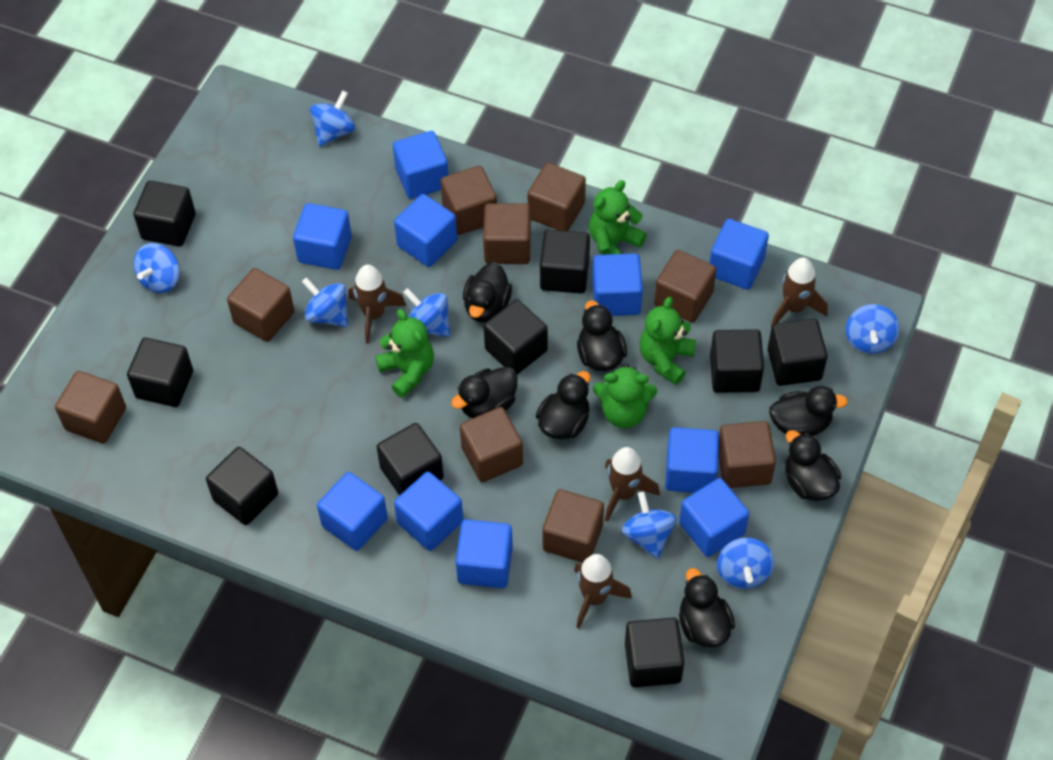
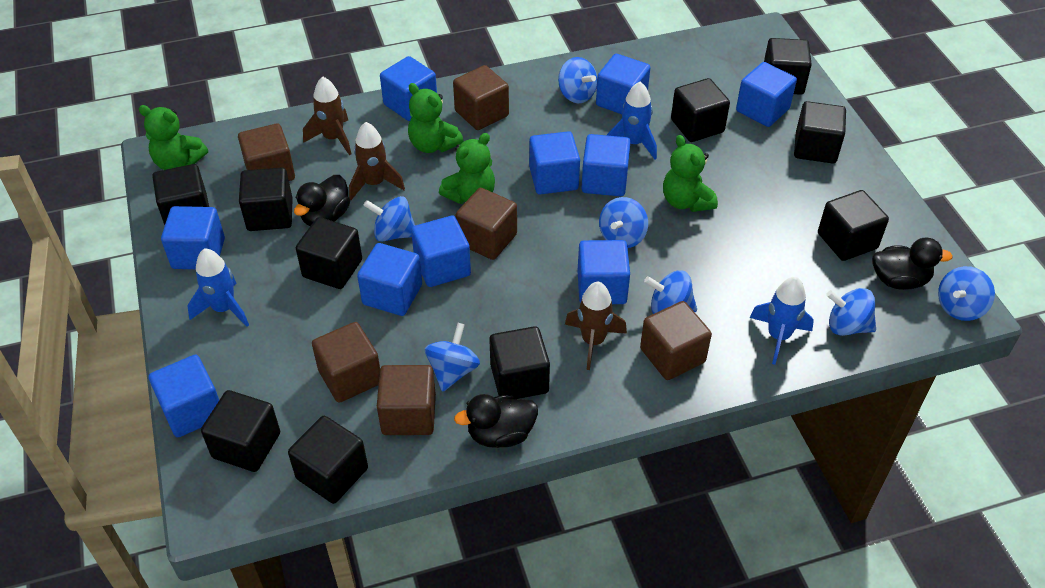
black cube: [127,338,193,407] [133,180,196,247] [206,447,278,525] [377,423,444,496] [484,300,548,374] [540,229,590,294] [625,618,685,687] [710,329,764,393] [768,319,828,386] = 9 -> [152,164,209,225] [201,390,280,472] [239,167,293,231] [288,416,368,504] [296,217,362,289] [489,326,550,399] [671,78,730,142] [764,38,812,95] [794,101,846,164] [818,190,889,261] = 10
black duck: [451,367,518,418] [463,262,512,322] [536,371,590,440] [577,300,627,371] [679,568,735,648] [769,386,848,436] [785,430,841,501] = 7 -> [294,175,350,226] [454,394,538,448] [872,238,953,290] = 3
blue rocket: none = 0 -> [187,248,249,327] [607,82,657,159] [750,277,814,365] = 3
brown cube: [55,371,126,444] [227,268,295,342] [440,166,497,235] [460,407,523,482] [483,203,531,264] [528,163,586,231] [542,489,604,563] [654,250,717,323] [718,421,776,488] = 9 -> [238,123,295,181] [312,322,380,403] [377,365,436,435] [453,65,509,130] [456,188,517,260] [640,301,712,380] = 6
brown rocket: [348,265,406,343] [574,554,632,629] [605,447,660,522] [771,258,828,327] = 4 -> [303,77,351,155] [349,122,405,200] [565,282,627,370] = 3

